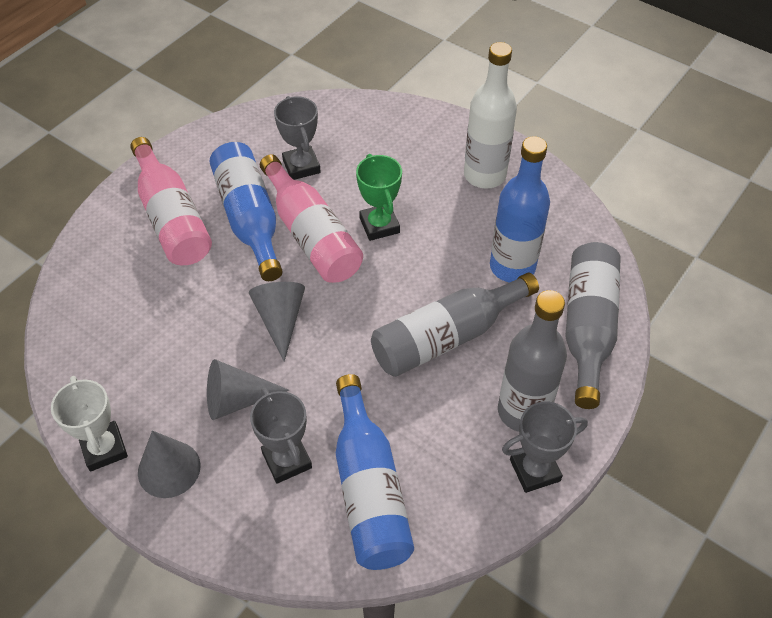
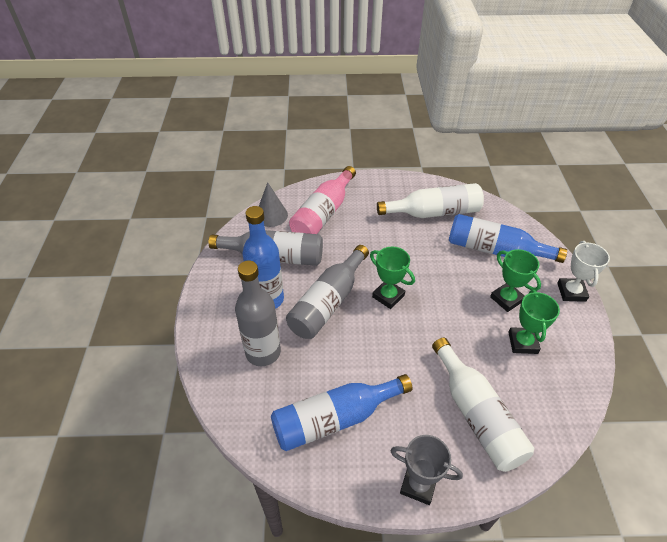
green trophy: [356,154,402,241] = 1 -> [370,247,415,309] [490,249,541,312] [508,290,560,354] = 3
grey cone: [138,431,201,498] [207,359,289,420] [249,282,305,362] = 3 -> [259,182,288,227] = 1
grey trophy: [250,388,312,484] [274,96,321,180] [502,402,588,493] = 3 -> [391,435,463,505] = 1
pink bottle: [130,137,212,265] [260,154,363,283] = 2 -> [289,166,356,234] = 1
white bottle: [464,42,517,189] = 1 -> [377,183,484,218] [432,338,534,472] = 2

